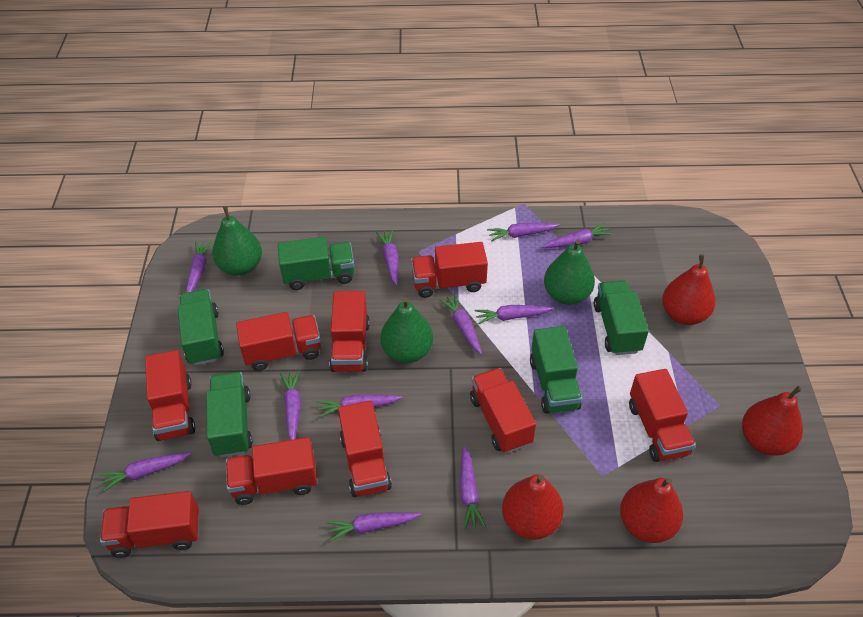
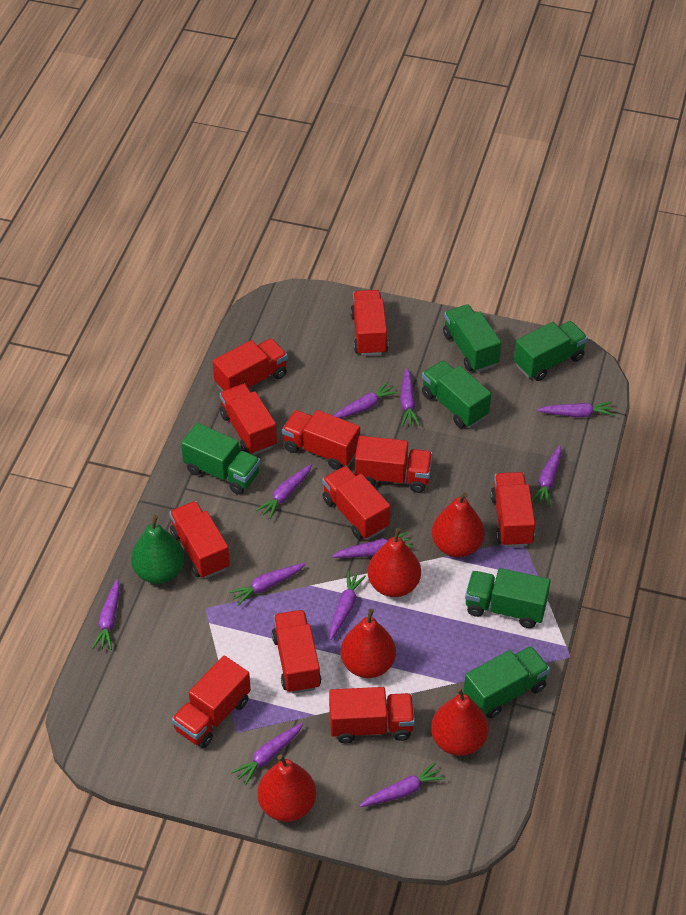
green pear: [212,206,262,276] [381,297,433,363] [544,239,595,305] = 3 -> [131,515,185,584] = 1
green truck: [178,289,224,365] [206,372,253,457] [278,237,354,290] [530,326,582,413] [594,280,649,355] = 5 -> [181,423,261,495] [422,360,491,428] [443,304,501,372] [464,646,550,719] [465,568,550,628] [514,321,588,381] = 6
red pear: [502,475,564,540] [620,478,683,543] [662,254,716,325] [742,386,803,456] = 4 -> [257,754,316,822] [340,608,396,678] [368,528,421,597] [431,687,488,756] [432,492,484,557] = 5
red truck: [100,491,199,558] [145,350,195,441] [226,437,317,505] [236,312,321,371] [329,291,370,372] [338,401,392,497] [411,242,488,298] [470,368,536,453] [629,369,696,462] = 9 -> [169,501,230,578] [172,656,251,748] [213,338,288,391] [220,384,277,455] [272,610,321,694] [282,410,360,470] [322,466,390,539] [329,687,415,743] [350,290,388,356] [355,436,433,493] [491,472,535,547] = 11

